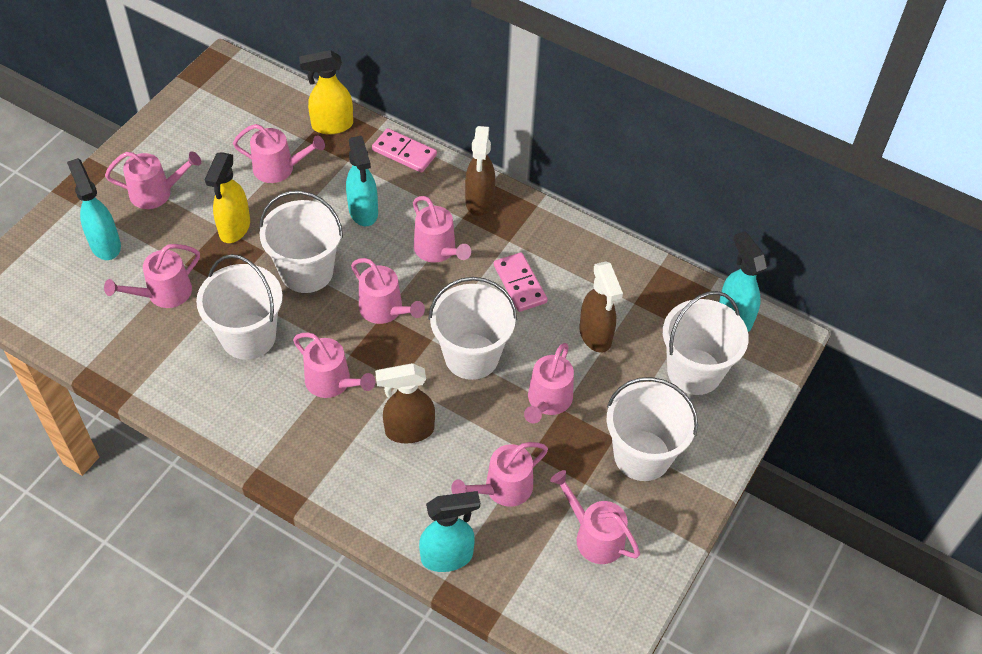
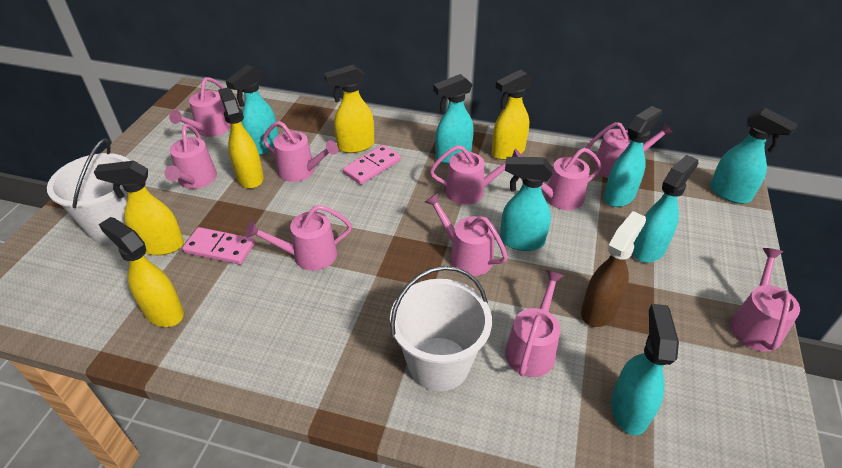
brown spray bottle: [375,363,435,443] [465,126,495,216] [579,261,623,353] = 3 -> [581,211,646,327] = 1
pink watering can: [104,244,200,308] [105,152,201,209] [233,124,325,183] [293,332,375,398] [351,258,425,324] [413,196,471,263] [451,442,548,506] [524,343,574,424] [550,470,640,564] = 9 -> [164,124,217,189] [169,77,231,137] [245,205,352,271] [263,121,338,182] [425,193,508,276] [430,145,522,205] [505,270,564,377] [521,148,602,210] [585,122,673,178] [730,248,800,352] = 10
turquoise spray bottle: [67,158,121,260] [346,136,378,226] [419,491,480,572] [719,231,767,332] = 4 -> [226,65,278,156] [433,74,474,164] [500,157,553,251] [604,106,662,207] [611,304,679,435] [633,155,698,263] [710,108,798,204] = 7
white bucket: [196,254,283,360] [259,191,343,293] [428,277,517,380] [607,377,698,481] [663,291,749,395] = 5 -> [47,139,130,244] [390,266,492,391] = 2
yellow spray bottle: [205,152,250,243] [299,50,353,135] = 2 -> [94,161,184,255] [99,217,184,327] [218,87,264,189] [324,65,374,153] [492,69,533,160] = 5

